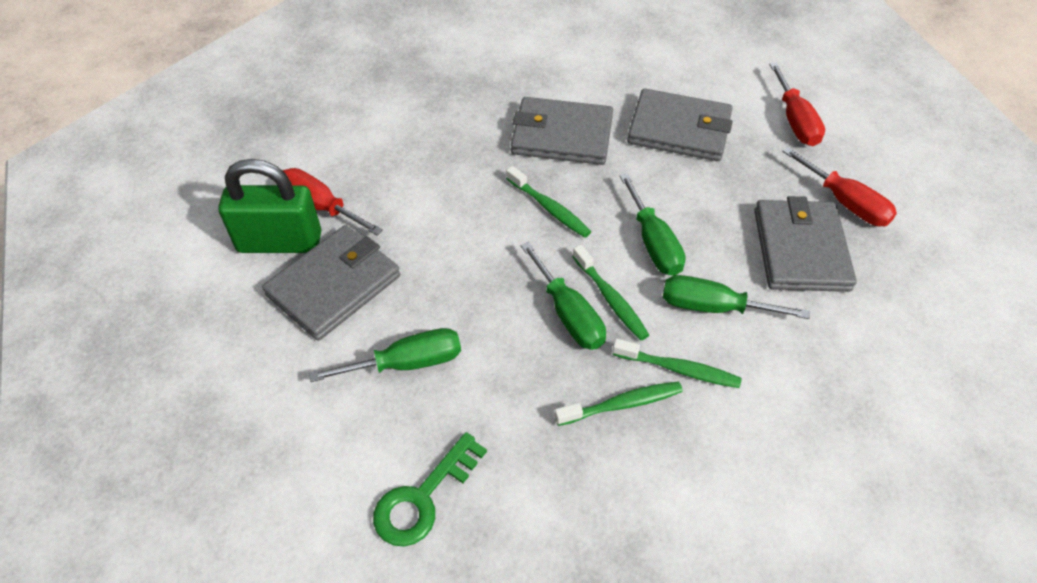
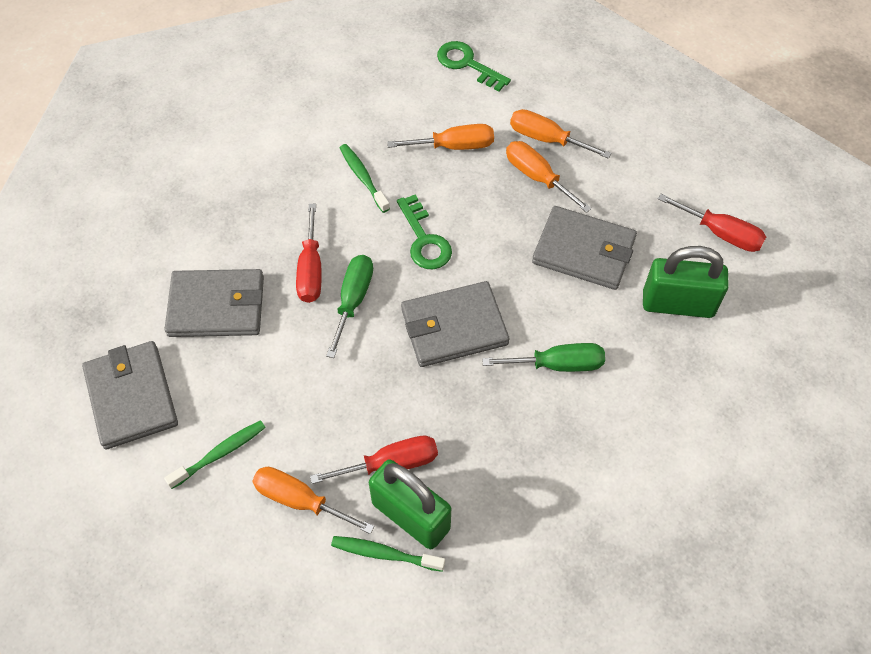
green key: [373,432,487,547] = 1 -> [397,194,452,269] [437,41,511,92] = 2
green padlock: [219,159,321,253] = 1 -> [369,459,451,549] [643,246,729,318] = 2
green screwdriver: [309,328,461,382] [521,242,606,350] [620,173,686,276] [663,275,810,319] = 4 -> [326,255,373,358] [482,343,605,372] = 2
green toothbrush: [506,166,592,238] [554,382,683,426] [572,245,649,341] [612,339,742,388] = 4 -> [164,420,266,489] [331,536,445,572] [340,144,390,213] = 3
orange screwdriver: none = 0 -> [252,467,374,534] [387,124,494,150] [506,141,592,213] [510,109,611,159] = 4

